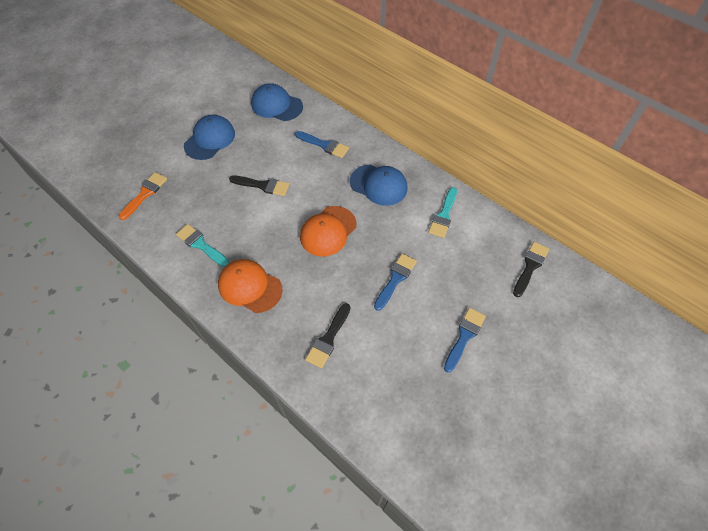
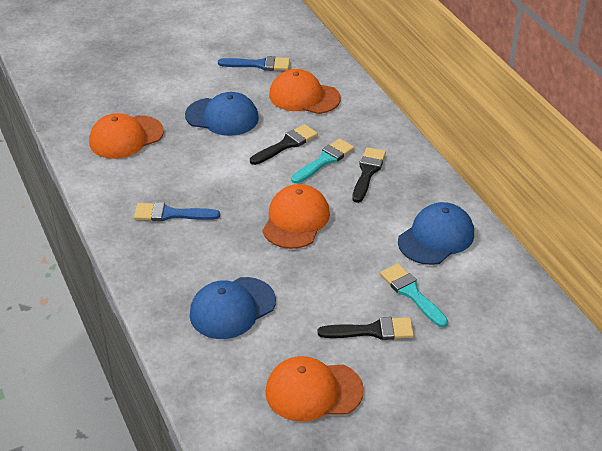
blue brush: [295,131,349,158] [374,253,417,311] [444,308,486,373] = 3 -> [134,202,220,221] [218,56,290,71] = 2
orange brush: [119,172,167,220] = 1 -> none = 0
orange cap: [218,259,283,313] [300,206,356,256] = 2 -> [89,113,164,159] [262,184,330,249] [265,356,364,422] [269,69,341,114] = 4

